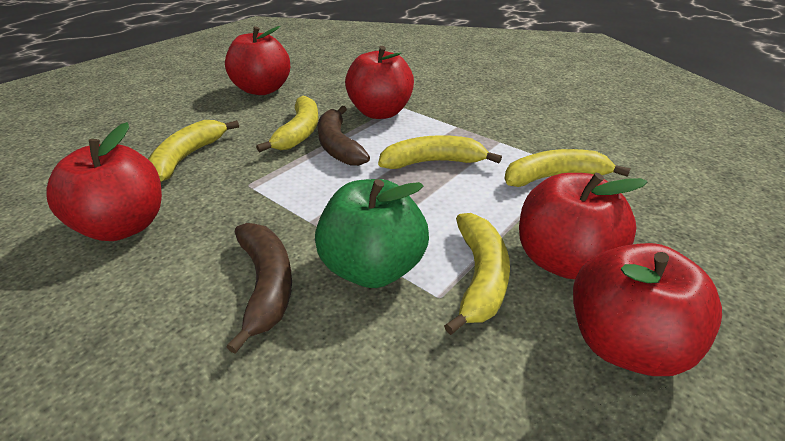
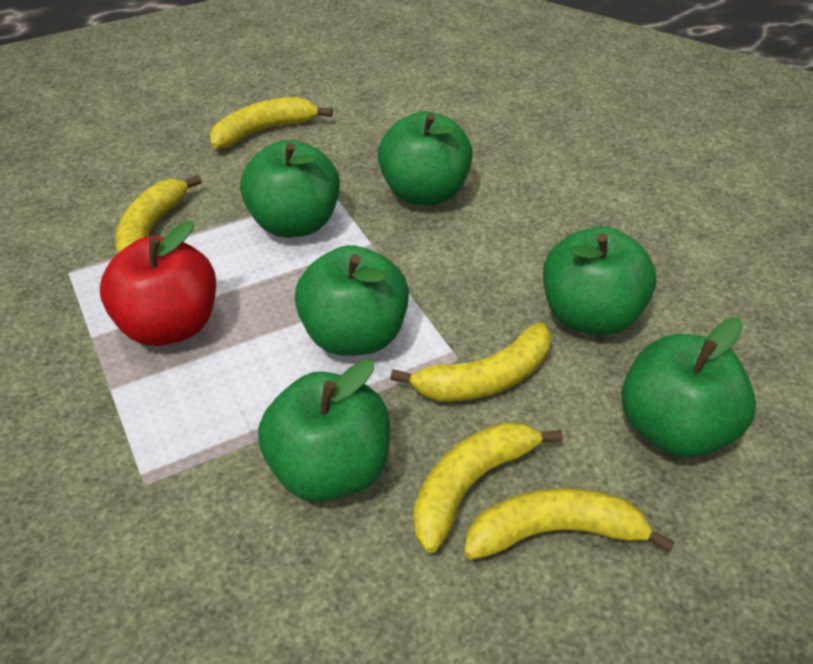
brown banana: [227,223,292,354] [318,106,370,166] = 2 -> none = 0
green apple: [315,179,429,288] = 1 -> [240,140,340,238] [258,360,390,502] [295,245,409,356] [378,111,473,205] [543,227,656,335] [621,317,756,458] = 6
red apple: [46,122,162,241] [225,26,290,95] [345,46,414,119] [519,173,647,279] [573,243,722,376] = 5 -> [100,221,216,346] = 1

